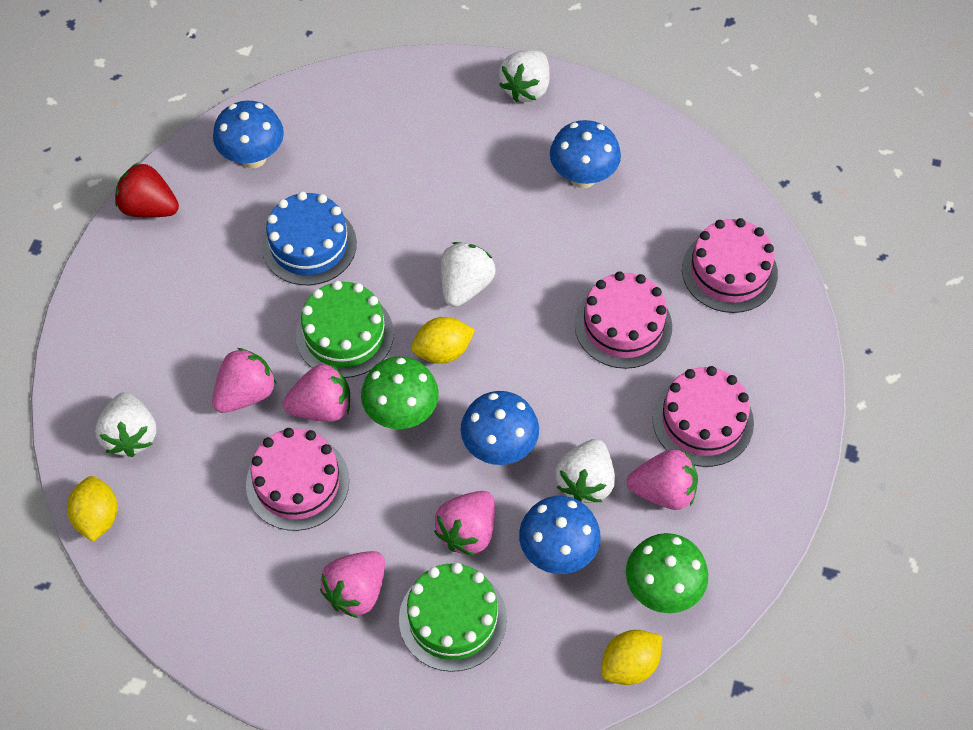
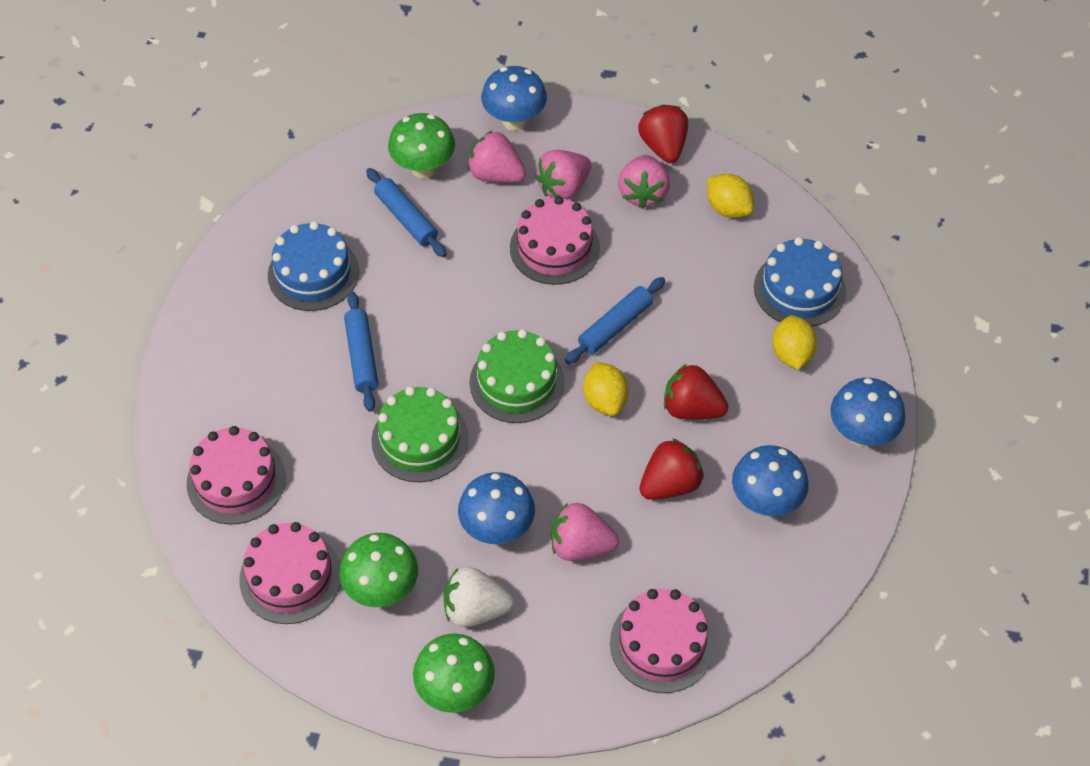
blue cake: [262,191,357,285] = 1 -> [268,221,359,311] [754,237,846,327] = 2
blue rolling pin: none = 0 -> [344,292,378,412] [366,168,447,257] [565,277,665,364] = 3
green mushroom: [361,357,439,429] [626,533,708,613] = 2 -> [339,533,418,607] [388,113,455,179] [413,633,495,713] = 3
pink strawberry: [212,348,277,413] [283,364,350,422] [320,551,385,618] [434,491,495,556] [627,449,698,510] = 5 -> [468,131,526,183] [535,150,591,200] [551,503,619,561] [618,155,670,209] = 4
red strawberry: [115,163,179,218] = 1 -> [638,105,688,163] [639,438,704,500] [664,364,728,419] = 3
white strawberry: [95,392,156,457] [441,242,495,307] [499,50,549,102] [555,439,615,503] = 4 -> [443,567,514,627] = 1

